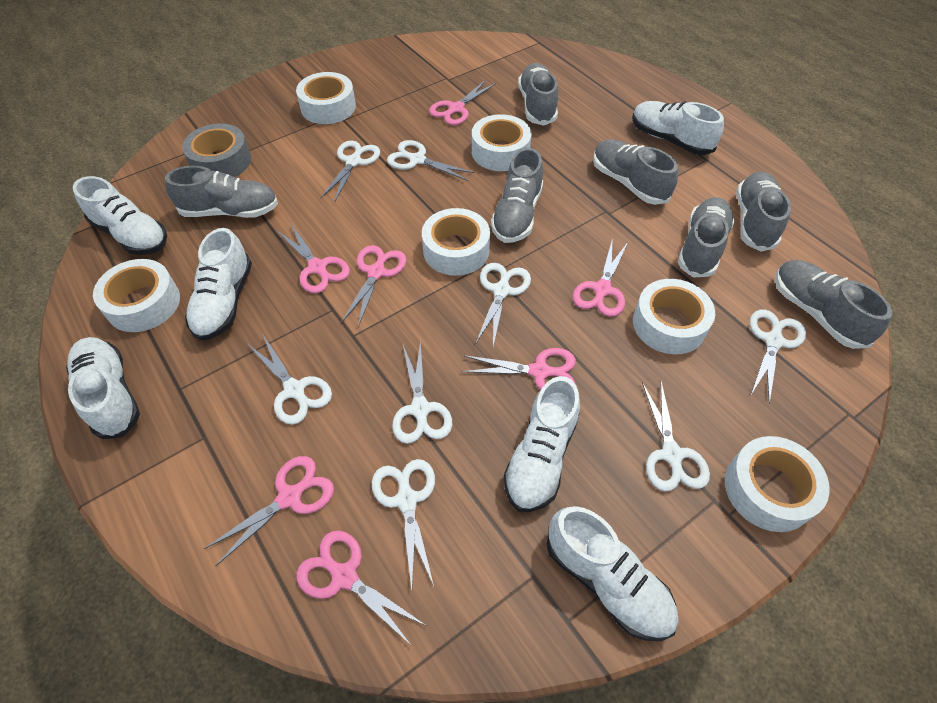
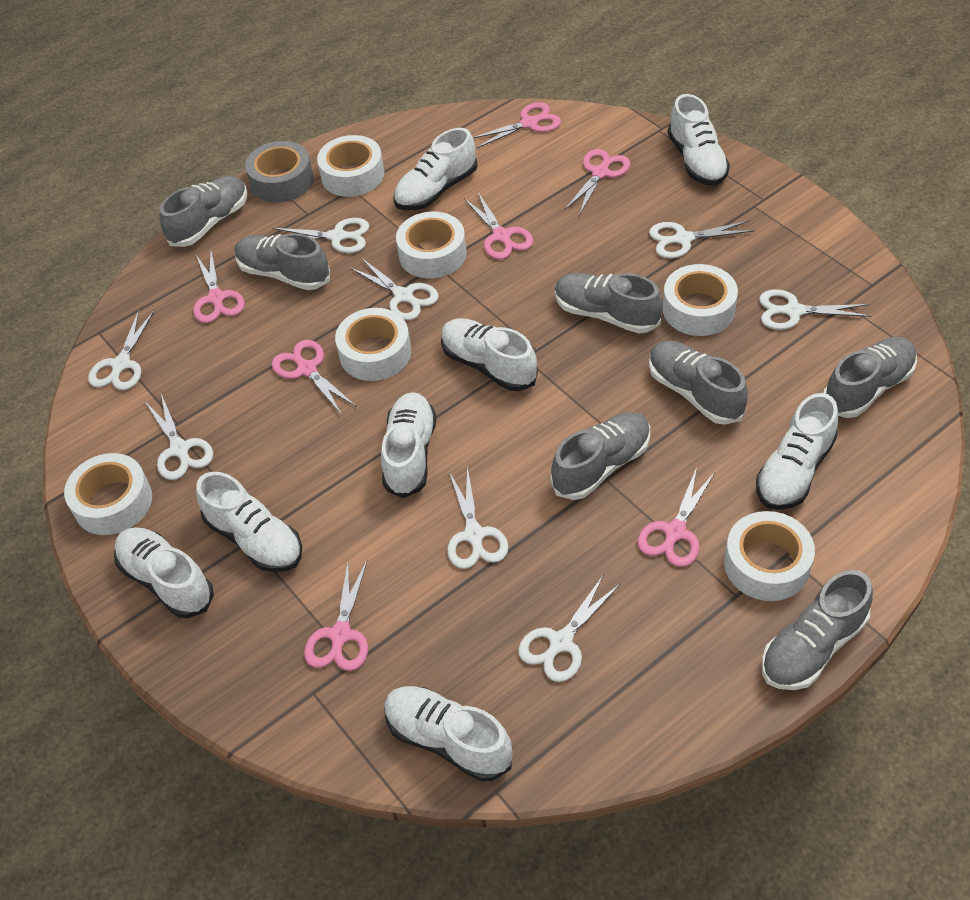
white shoe: [66,337,140,439] [73,176,167,255] [185,228,252,341] [503,376,580,512] [546,506,678,641] [632,101,724,155] = 6 -> [114,527,214,618] [196,472,302,572] [381,392,436,498] [384,686,512,782] [393,128,477,210] [441,318,538,391] [668,94,730,186] [756,393,838,510] = 8

